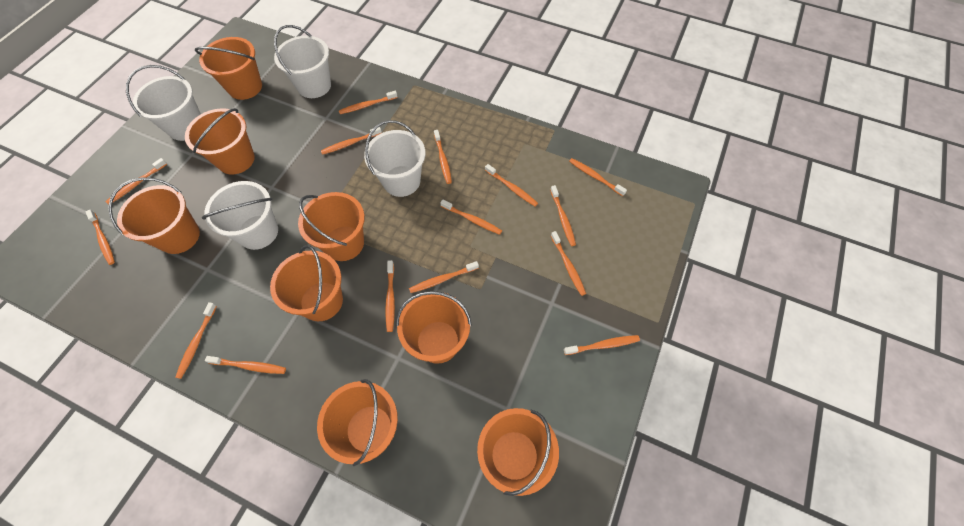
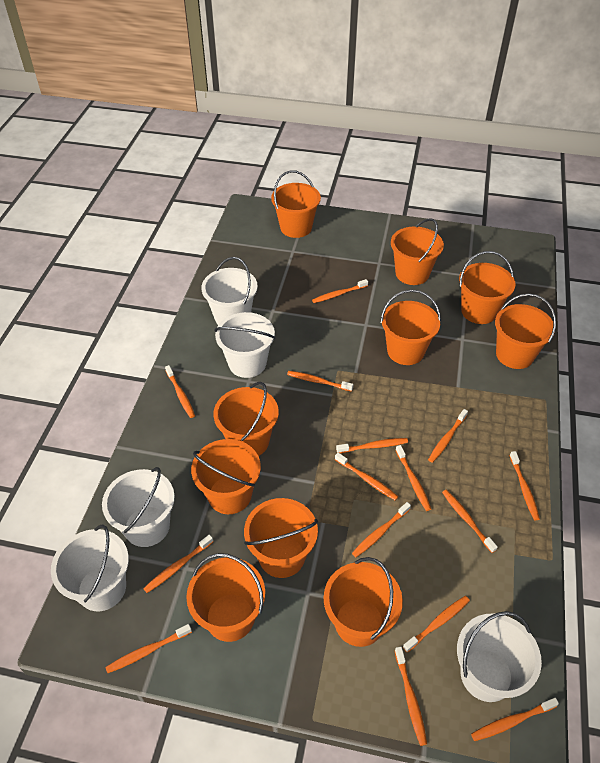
orange bucket: [108,177,200,254] [185,108,255,174] [195,37,262,100] [270,245,343,321] [298,192,365,261] [317,379,398,466] [396,291,472,364] [477,408,559,496] = 8 -> [186,553,265,642] [191,439,261,514] [213,382,279,456] [244,498,318,578] [271,170,321,238] [324,557,403,647] [380,289,441,365] [391,218,444,285] [459,251,516,324] [495,294,556,369] = 10
white bucket: [126,65,201,141] [202,181,278,250] [274,25,331,98] [364,120,425,197] = 4 -> [51,525,129,611] [102,467,175,547] [202,257,258,325] [214,312,276,378] [457,611,542,702] = 5

